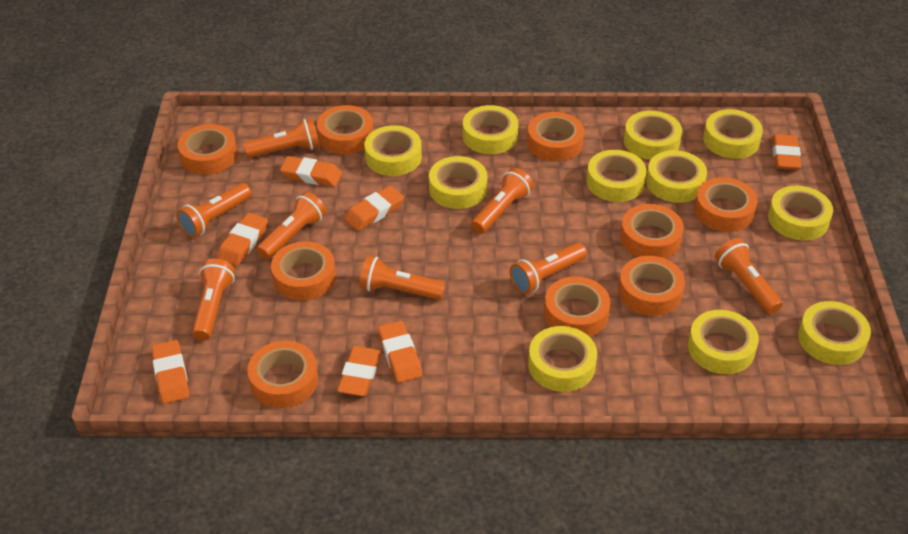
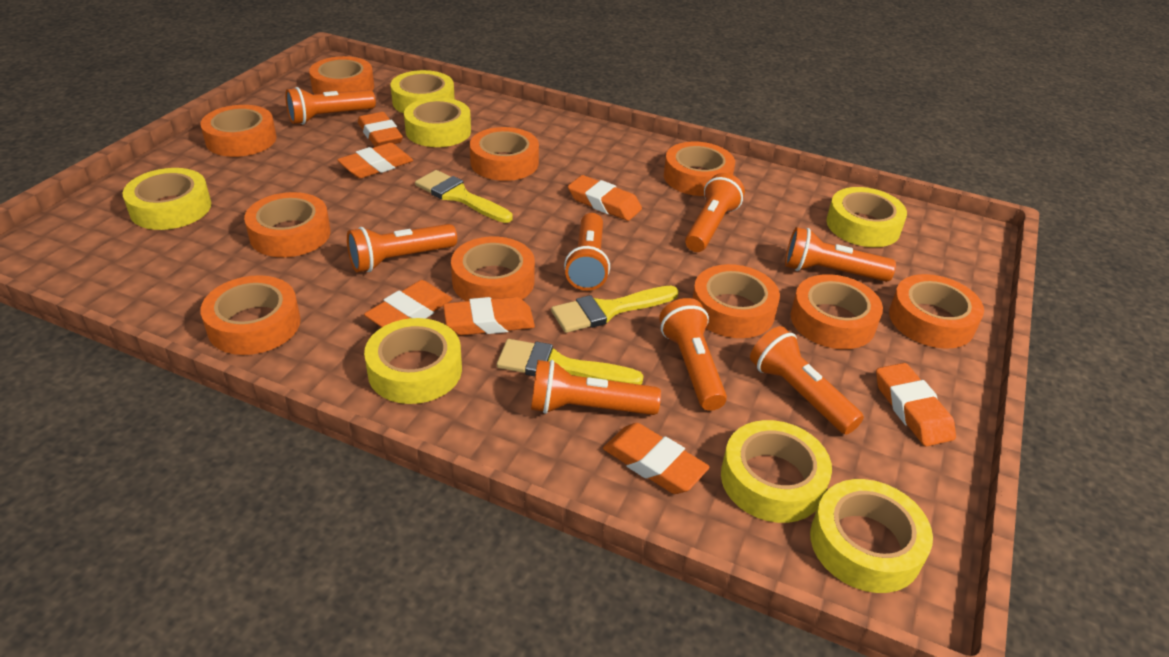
orange tape: [178,124,238,175] [247,341,318,408] [271,241,336,301] [317,105,373,154] [527,112,584,162] [544,277,610,337] [618,256,685,316] [620,204,684,259] [694,177,758,232] = 9 -> [200,105,277,157] [200,275,301,355] [244,192,331,257] [309,56,374,94] [451,237,535,301] [470,127,539,181] [664,142,735,196] [692,264,780,338] [791,274,883,349] [889,274,984,349] = 10
yellow brush: none = 0 -> [415,170,512,223] [497,339,644,385] [551,286,679,333] = 3
yellow tape: [364,125,422,176] [429,156,487,209] [463,105,518,154] [528,326,597,392] [586,150,647,202] [624,111,682,160] [646,150,707,203] [688,310,759,374] [703,109,763,159] [768,186,833,241] [798,301,871,365] = 11 -> [123,168,211,230] [364,318,462,404] [391,70,455,114] [404,97,471,147] [721,420,832,523] [810,479,933,593] [826,187,907,247] = 7

